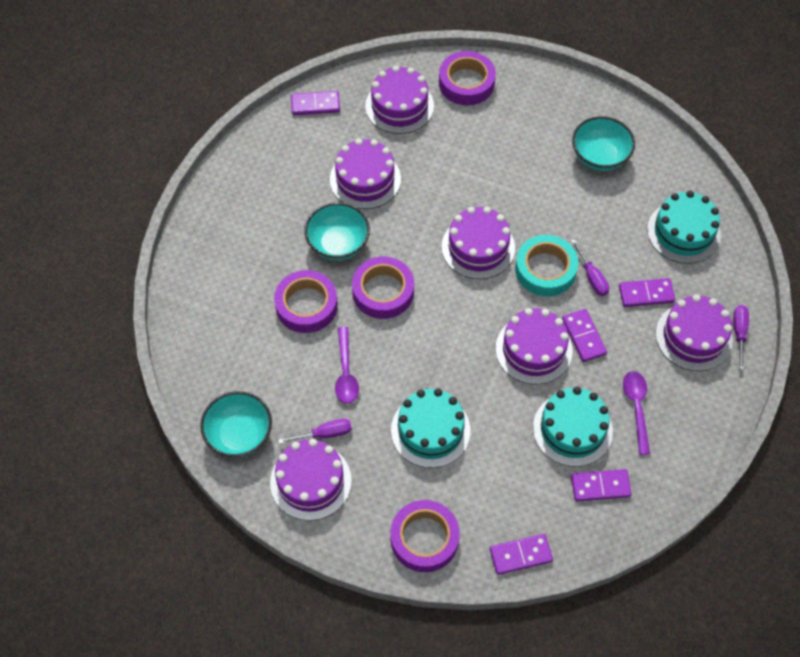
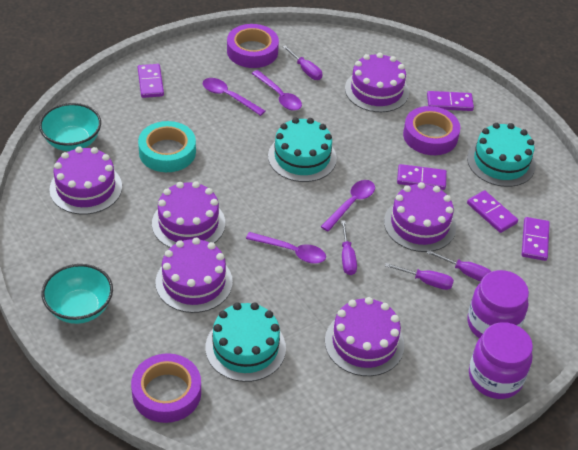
purple jar: none = 0 -> [467,270,529,338] [469,322,533,399] = 2
purple screwdriver: [278,419,352,444] [571,239,609,296] [734,305,749,370] = 3 -> [283,45,322,80] [341,221,357,275] [385,263,454,290] [427,250,492,282] = 4
purple spoon: [335,327,359,404] [623,371,650,455] = 2 -> [203,78,265,116] [246,232,326,264] [252,70,302,111] [321,180,375,232] = 4
purple tape: [274,270,338,333] [352,256,414,319] [390,500,460,572] [439,51,496,105] = 4 -> [131,353,201,423] [227,24,279,68] [403,106,460,155] = 3
turquoise bowl: [200,391,272,457] [304,202,370,260] [572,116,635,171] = 3 -> [39,103,101,151] [42,264,113,324] = 2

